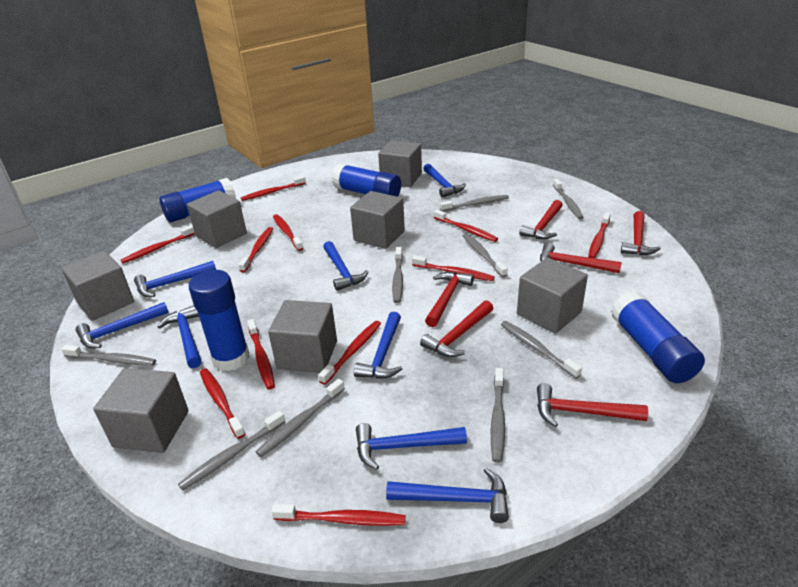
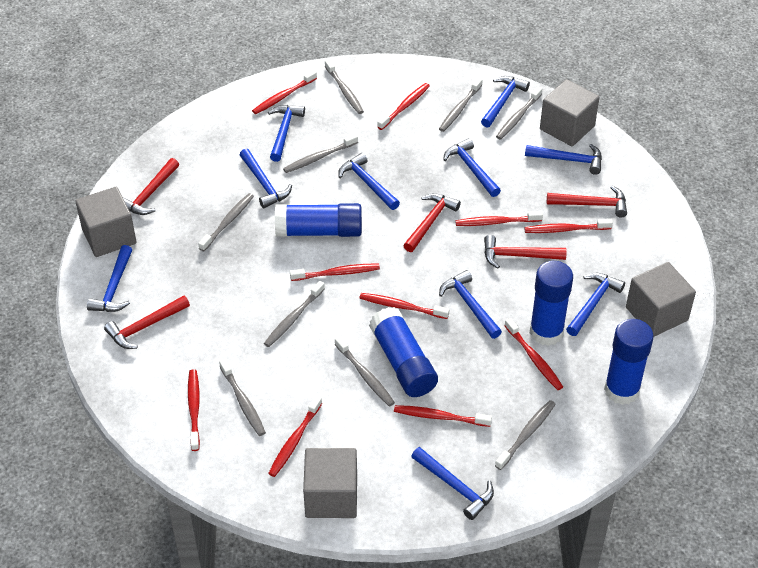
blue hammer: [76,302,169,349] [134,261,216,297] [158,305,202,368] [323,241,368,291] [354,312,402,379] [356,423,467,470] [386,468,509,523] [423,164,466,198] = 8 -> [87,245,132,312] [240,149,292,208] [268,105,305,162] [338,153,400,210] [411,447,494,520] [439,270,502,339] [443,138,501,197] [481,76,530,128] [525,144,602,175] [566,273,625,336] = 10
grey cube: [62,251,134,321] [93,368,189,453] [187,190,247,248] [268,300,337,373] [350,191,405,249] [378,140,422,187] [517,257,588,334] = 7 -> [75,187,137,257] [303,448,357,518] [540,79,600,146] [626,262,696,337] = 4
red hammer: [420,300,493,357] [425,272,474,327] [519,200,563,239] [537,383,648,427] [540,242,622,273] [621,211,661,255] = 6 -> [104,295,190,349] [123,158,179,215] [403,193,461,252] [484,235,567,268] [547,186,627,218] = 5
red toothbrush: [121,225,195,264] [200,369,245,439] [238,227,273,272] [241,176,306,201] [247,319,275,390] [271,504,406,526] [273,214,303,251] [318,321,381,385] [412,255,495,281] [434,210,498,242] [588,212,611,258] = 11 -> [188,369,200,451] [252,70,317,114] [268,396,322,477] [290,263,380,281] [359,293,449,319] [378,83,430,130] [394,405,492,427] [455,211,543,226] [504,318,563,390] [524,219,613,233] = 10

